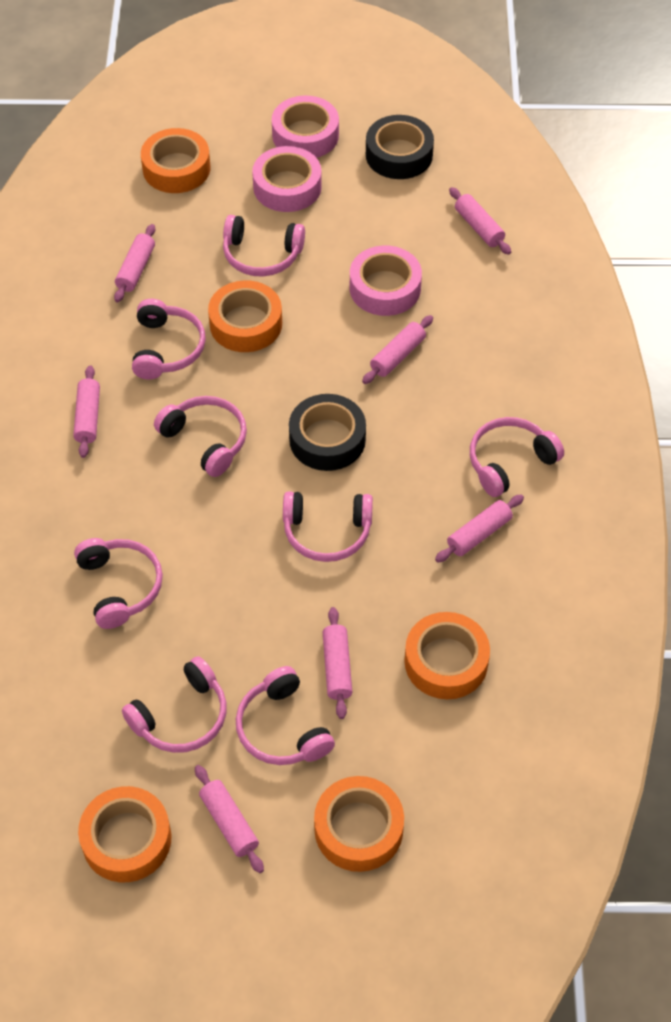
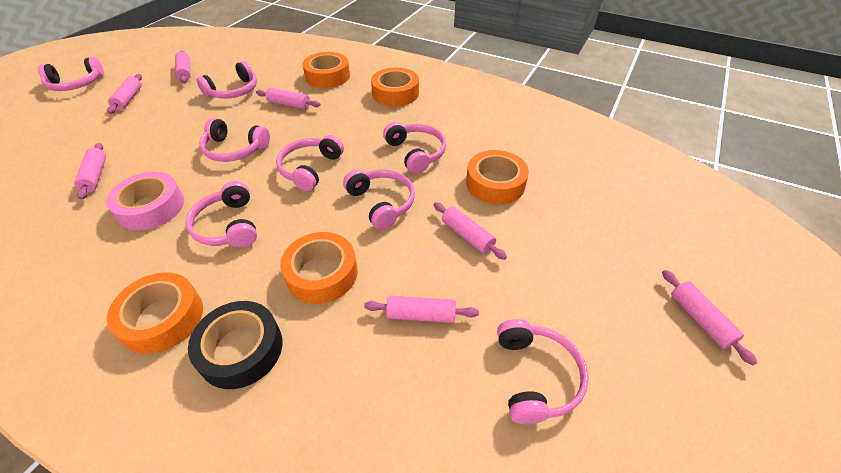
black tape: [289,394,366,471] [366,115,434,179] = 2 -> [188,301,283,389] = 1
pink tape: [252,146,322,212] [272,96,339,158] [350,246,422,316] = 3 -> [106,172,184,230] = 1

